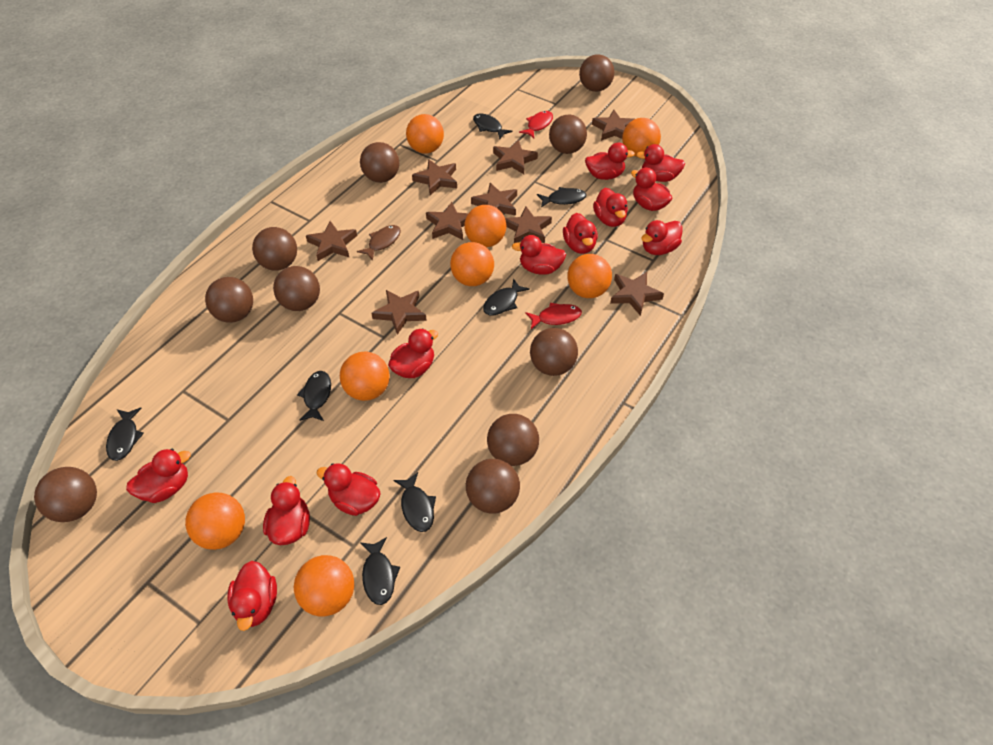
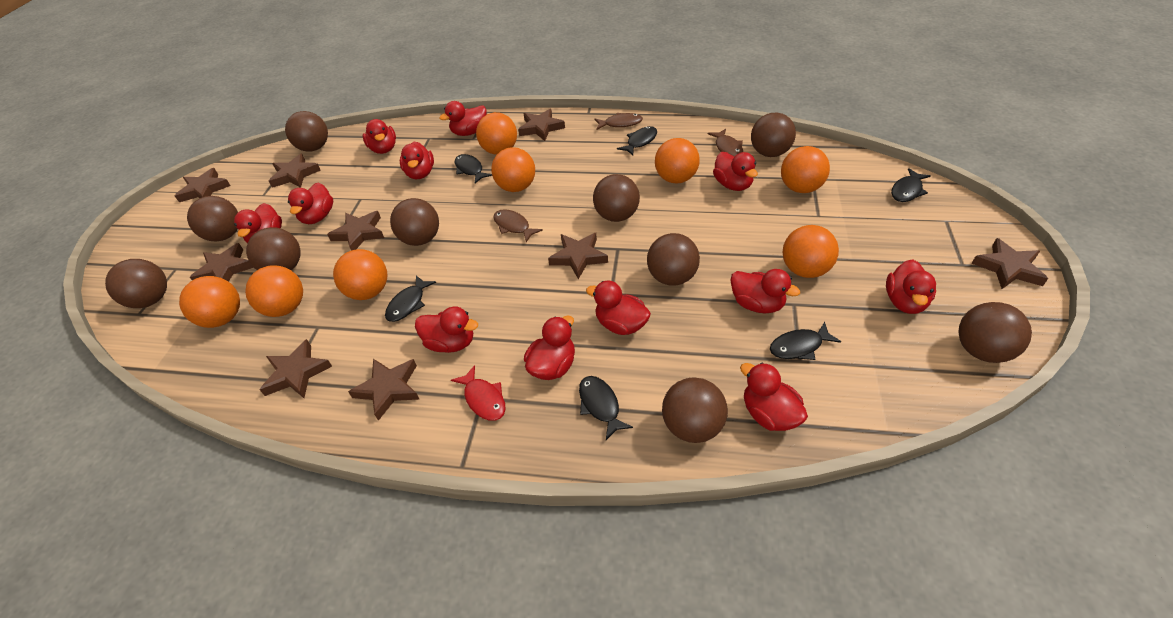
black fish: [106,408,144,461] [297,371,331,421] [360,537,400,605] [394,472,436,532] [473,114,513,139] [483,278,530,315] [537,187,586,208] = 7 -> [385,276,436,322] [455,154,492,184] [579,376,633,440] [617,126,657,155] [770,322,841,360] [891,168,931,202] = 6
brown fish: [357,225,401,261] = 1 -> [493,209,543,242] [595,113,643,130] [707,129,743,157] = 3
red fish: [519,111,553,138] [525,303,582,329] = 2 -> [451,365,506,421] = 1

